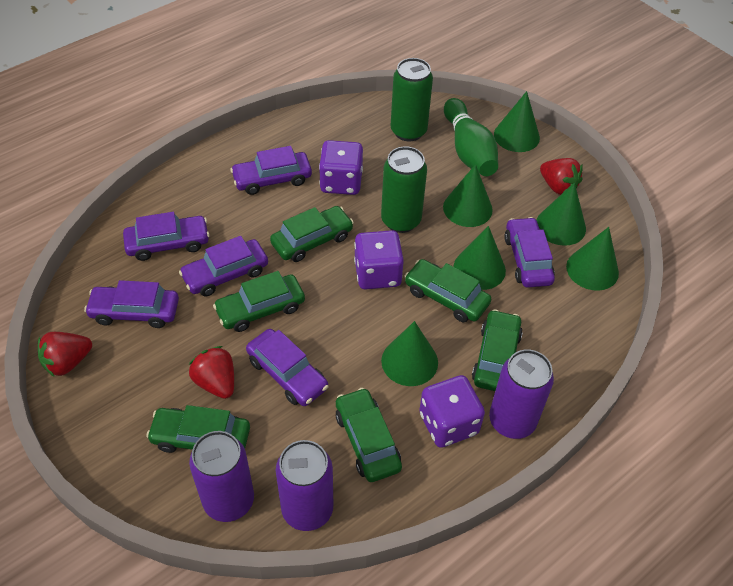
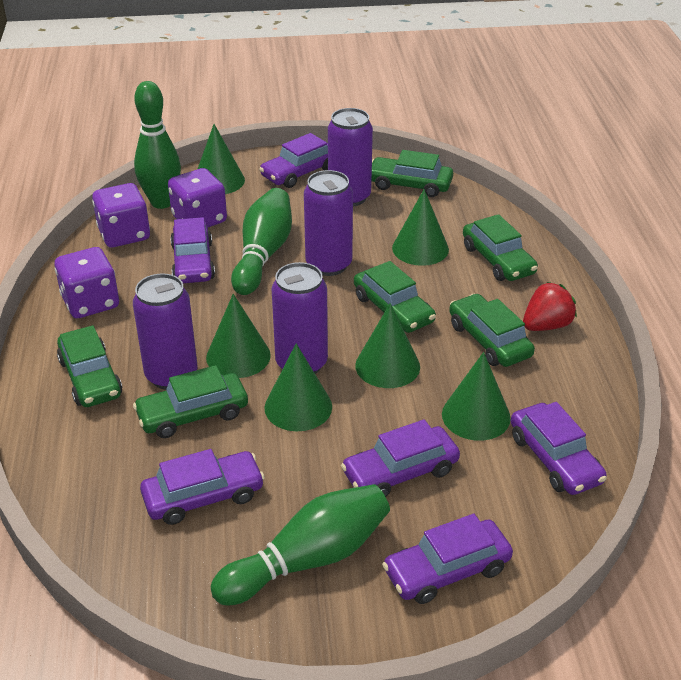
green bowling pin: [444,98,498,176] = 1 -> [134,81,181,209] [211,484,390,605] [231,188,292,295] = 3
green can: [381,146,427,233] [390,58,433,141] = 2 -> none = 0
purple can: [189,431,254,522] [276,440,333,531] [489,349,554,439] = 3 -> [133,273,197,390] [271,262,328,374] [304,170,353,276] [328,108,373,206] = 4
red strawberry: [38,332,92,376] [189,346,234,399] [540,158,583,195] = 3 -> [523,282,577,331] = 1

